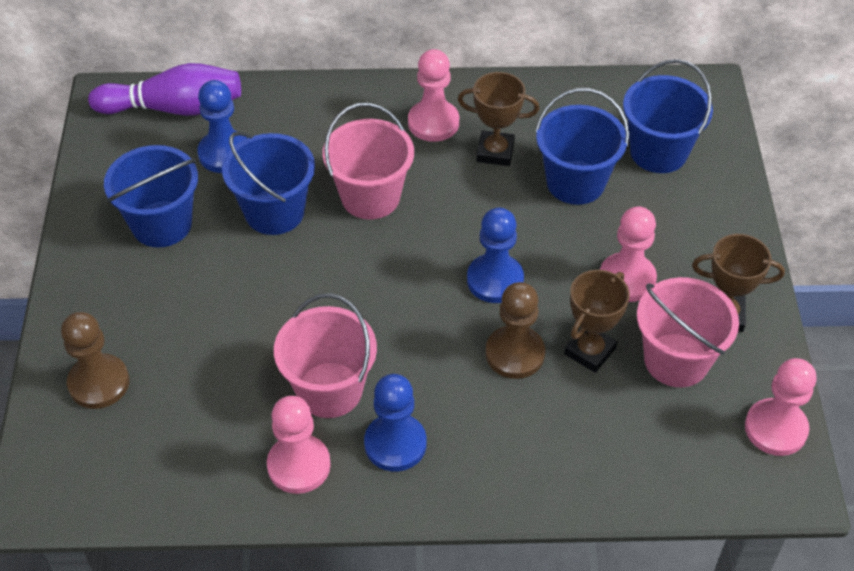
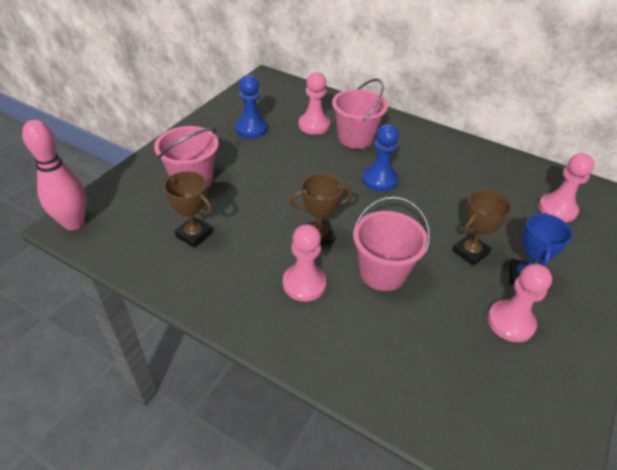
blue bucket: [104,145,198,248] [222,131,315,235] [535,88,629,205] [623,59,713,173] = 4 -> none = 0
blue pawn: [197,80,247,173] [364,374,427,471] [467,208,524,303] = 3 -> [235,75,267,138] [362,124,399,191] = 2
blue trophy: none = 0 -> [509,213,573,285] = 1
brown pawn: [61,312,129,409] [486,282,545,379] = 2 -> none = 0
pink bowling pin: none = 0 -> [22,120,86,230] = 1
purple bowling pin: [88,63,241,116] = 1 -> none = 0

